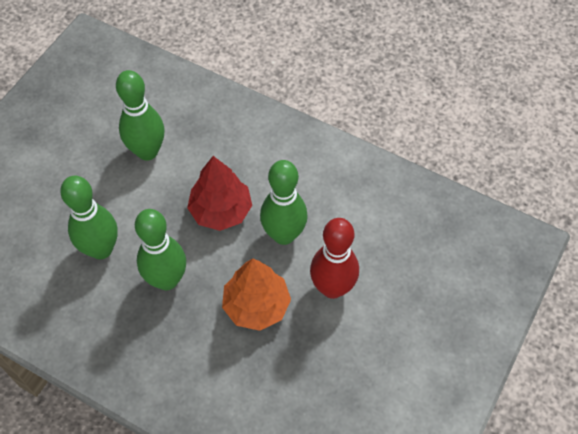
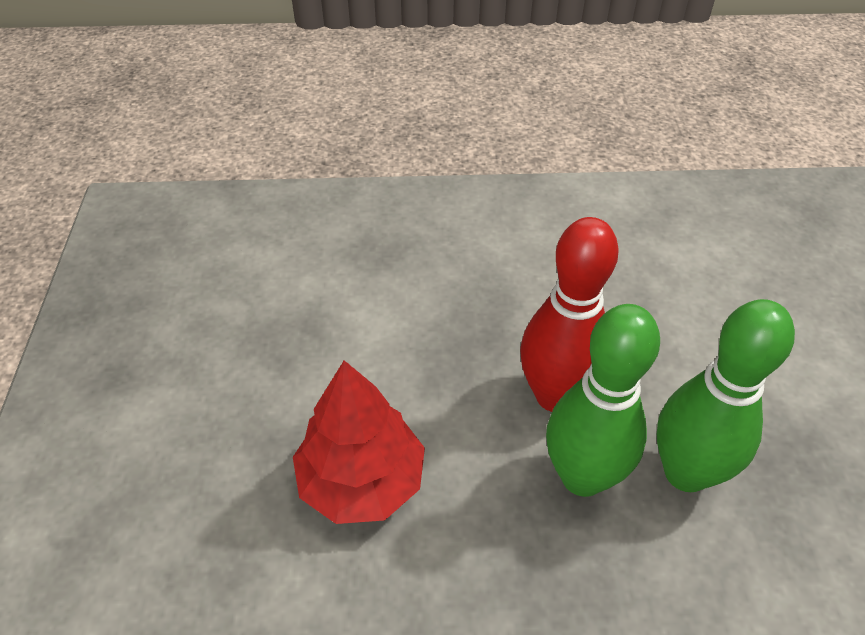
green bowling pin: [60,176,118,259] [116,70,164,161] [135,209,186,290] [260,160,308,245] = 4 -> [546,304,660,497] [657,299,795,492] = 2
orange tree: [222,258,291,331] = 1 -> none = 0

